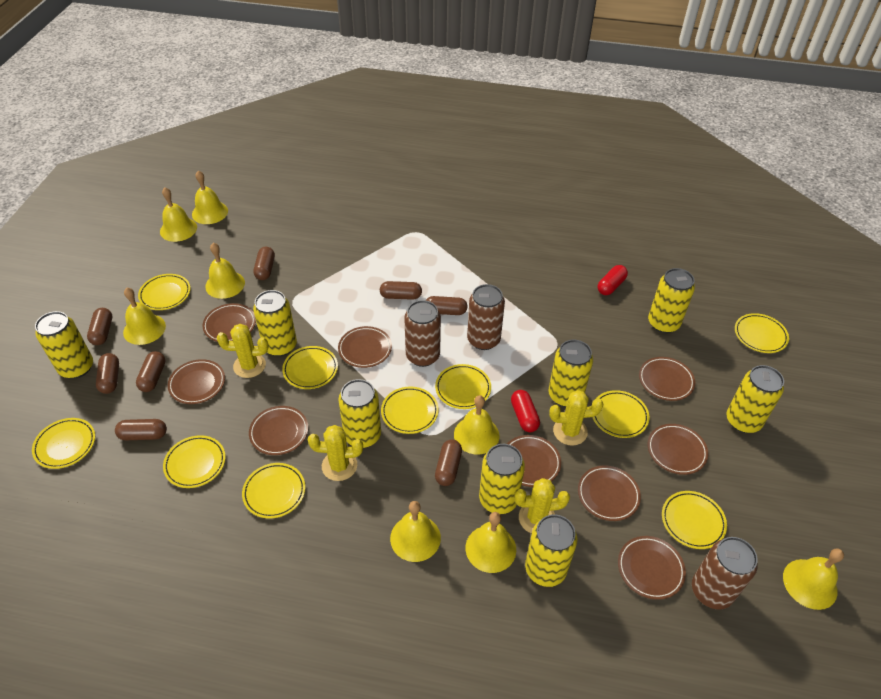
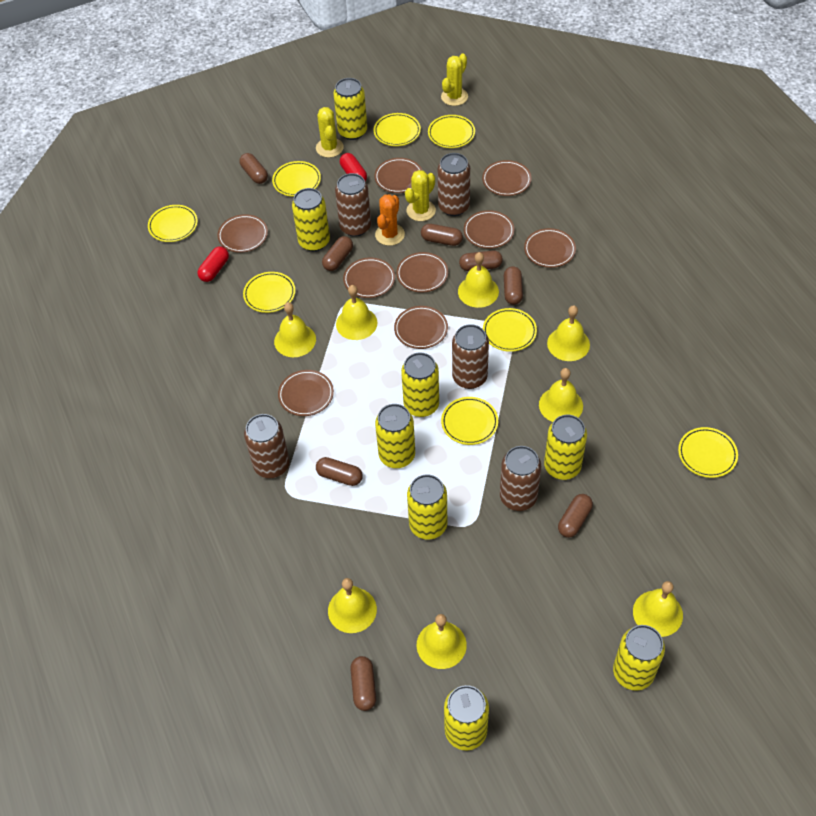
brown can: [404,300,441,367] [467,284,505,350] [692,537,758,610] = 3 -> [244,414,290,478] [335,173,371,237] [438,153,470,216] [452,324,489,389] [500,446,541,511] = 5
orange cactus: none = 0 -> [375,194,405,246] = 1
yellow cactus: [217,324,269,378] [308,425,363,481] [514,478,570,534] [549,390,603,446] = 4 -> [316,107,344,158] [405,170,436,221] [441,54,468,106] = 3
yellow plate: [32,418,95,469] [138,274,190,310] [163,435,226,488] [242,463,305,518] [282,346,338,389] [381,387,439,434] [435,364,491,409] [592,390,650,438] [662,491,727,549] [735,313,789,353] = 10 -> [148,205,198,242] [243,272,295,313] [272,161,321,197] [374,113,421,146] [428,115,475,148] [441,397,498,445] [483,308,537,352] [678,427,738,478] = 8

